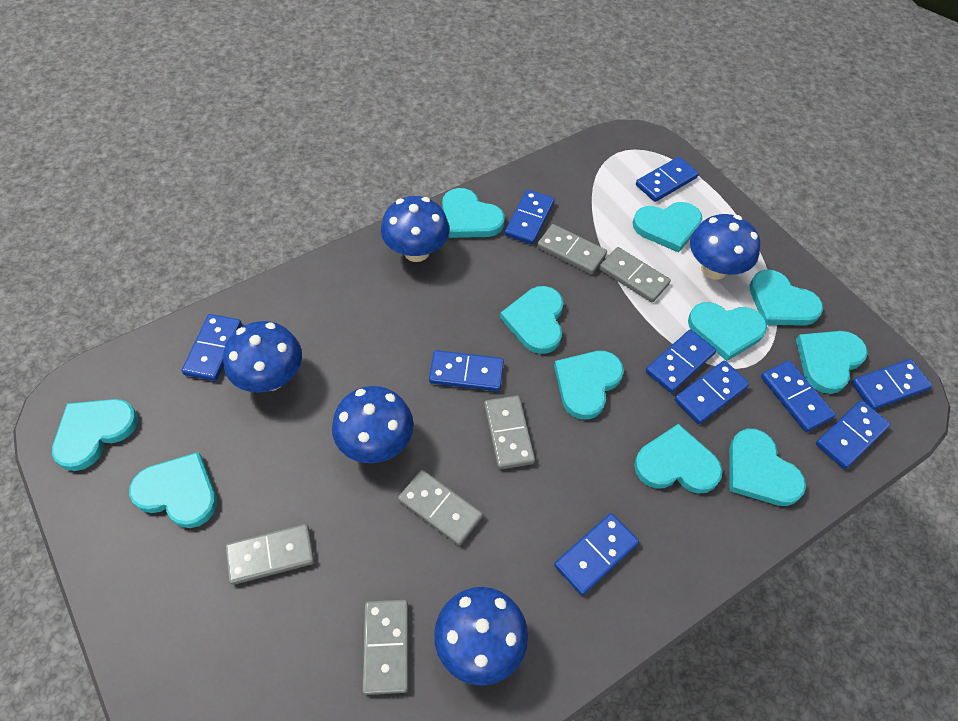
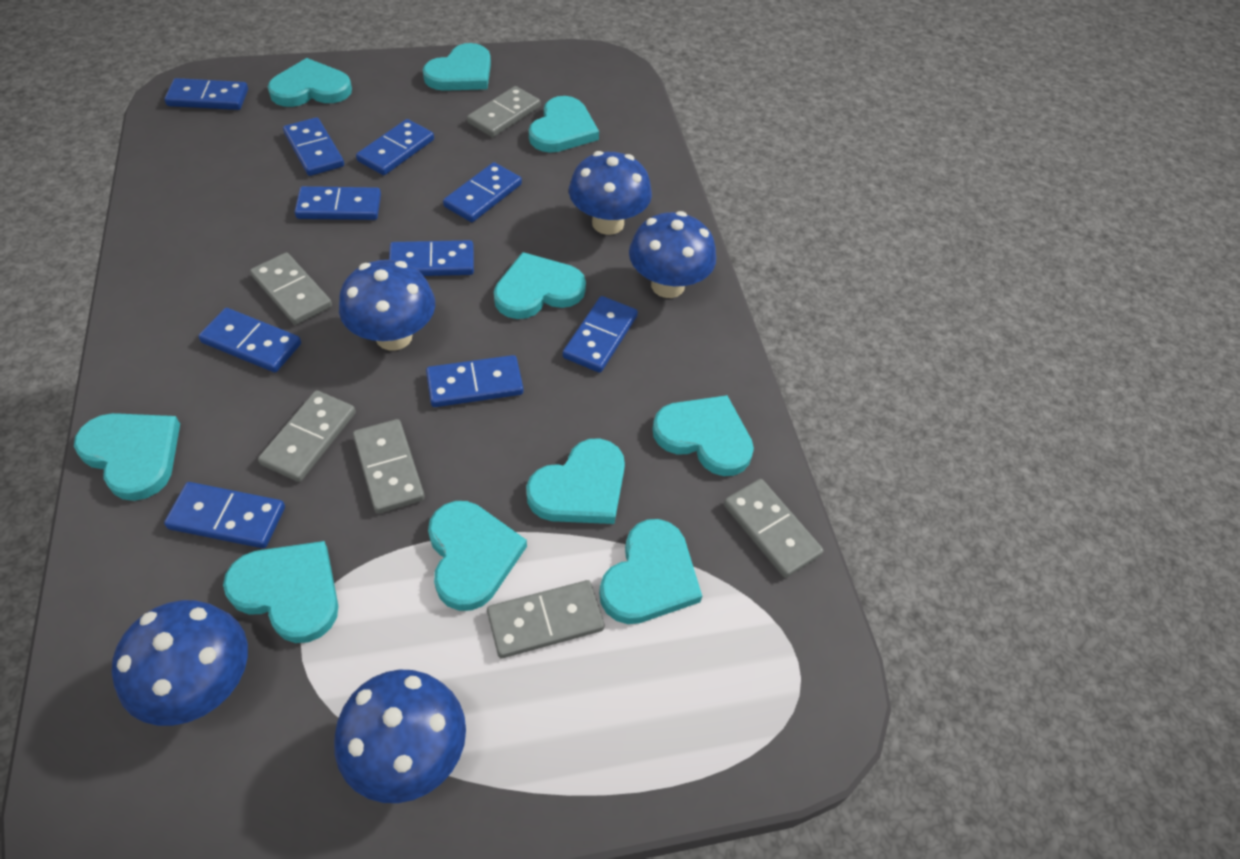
turquoise heart: [52,399,138,471] [129,452,217,528] [442,188,505,238] [500,286,564,354] [554,351,624,420] [632,202,702,253] [634,424,723,494] [688,302,767,361] [729,429,806,506] [749,269,823,326] [796,331,868,394] = 11 -> [74,413,180,501] [223,541,338,643] [268,58,352,107] [423,43,491,91] [428,501,527,611] [494,252,586,319] [526,438,625,524] [529,96,599,153] [599,519,702,624] [652,395,754,476] = 10

